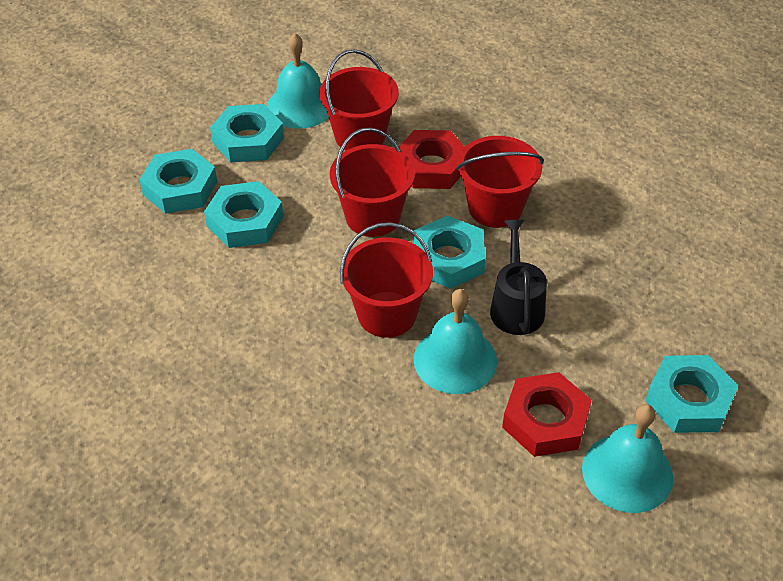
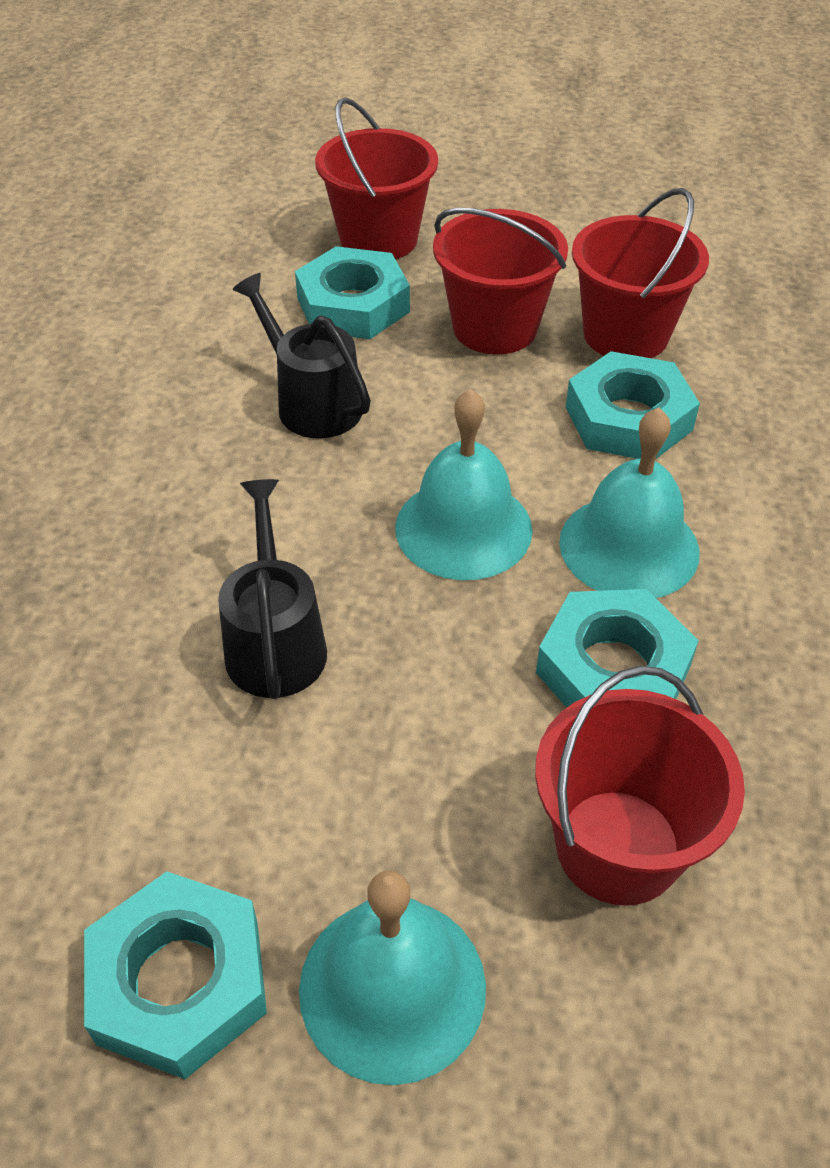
black watering can: [490,220,547,335] = 1 -> [218,479,327,699] [233,273,371,439] = 2
red nut: [399,130,465,189] [502,372,592,457] = 2 -> none = 0
turquoise nut: [139,149,217,214] [204,181,283,248] [210,104,284,162] [414,216,486,289] [645,355,738,433] = 5 -> [84,871,267,1079] [295,246,410,339] [536,589,699,708] [566,351,700,459] = 4

